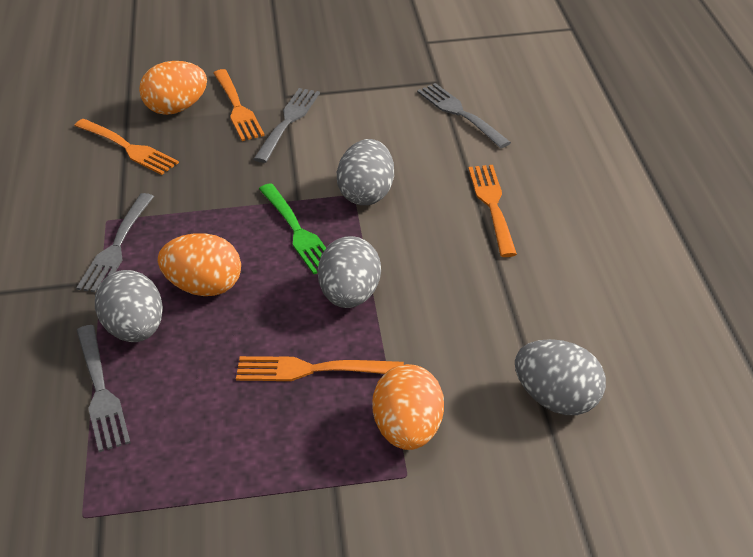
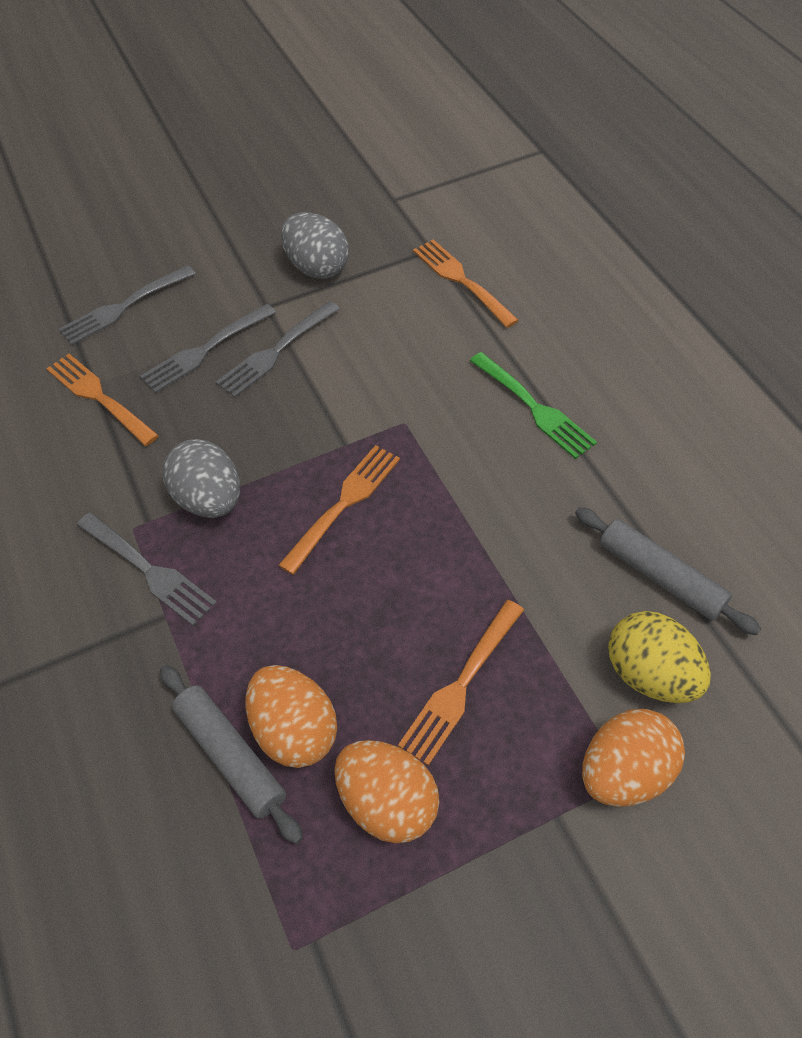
grey egg: [95,270,163,342] [318,236,381,308] [337,139,394,205] [515,339,606,415] = 4 -> [163,439,240,518] [281,212,349,279] = 2
grey rolling pin: none = 0 -> [160,665,303,844] [575,507,761,635] = 2
yellow egg: none = 0 -> [608,611,711,703] = 1

